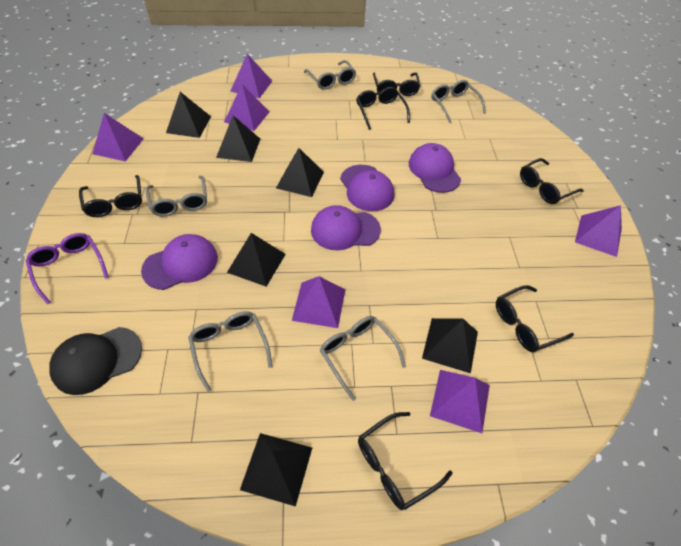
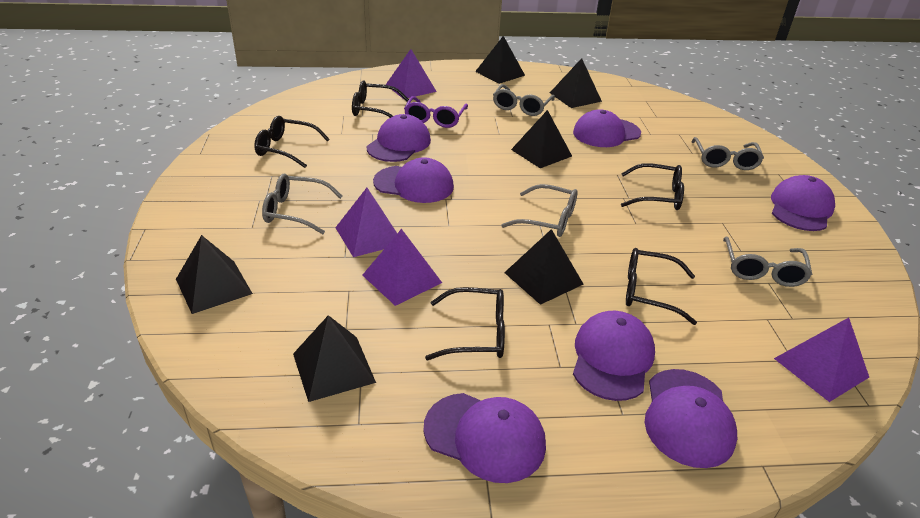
black cap: [50,327,142,395] = 1 -> none = 0
black glasses: [79,175,142,217] [356,87,410,130] [358,412,453,510] [373,73,420,96] [496,285,574,352] [520,158,584,204] = 6 -> [254,116,330,168] [352,81,409,118] [425,287,505,360] [621,163,684,210] [626,248,697,325] = 5
purple cap: [141,234,218,290] [311,205,381,250] [340,165,394,211] [409,143,461,193] = 4 -> [366,114,431,162] [373,157,454,203] [424,393,546,483] [573,109,641,147] [573,311,655,401] [645,369,737,468] [771,175,835,231] = 7
purple pyramid: [92,113,144,162] [224,84,270,131] [230,54,272,98] [292,276,345,328] [430,370,490,433] [575,205,622,257] = 6 -> [335,188,397,257] [362,229,442,306] [386,49,437,99] [774,318,869,402] = 4

